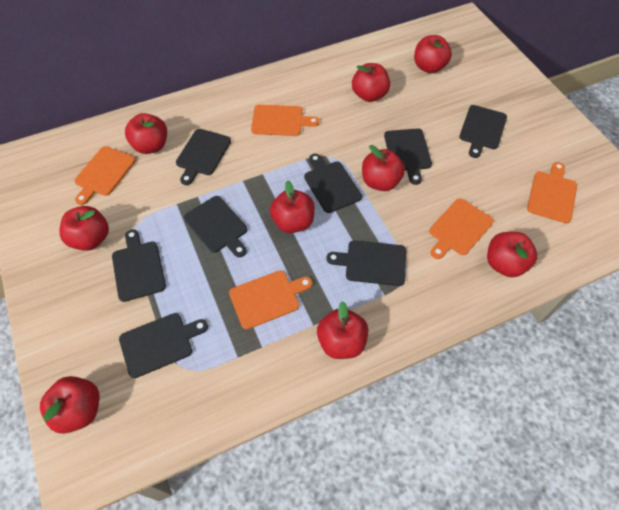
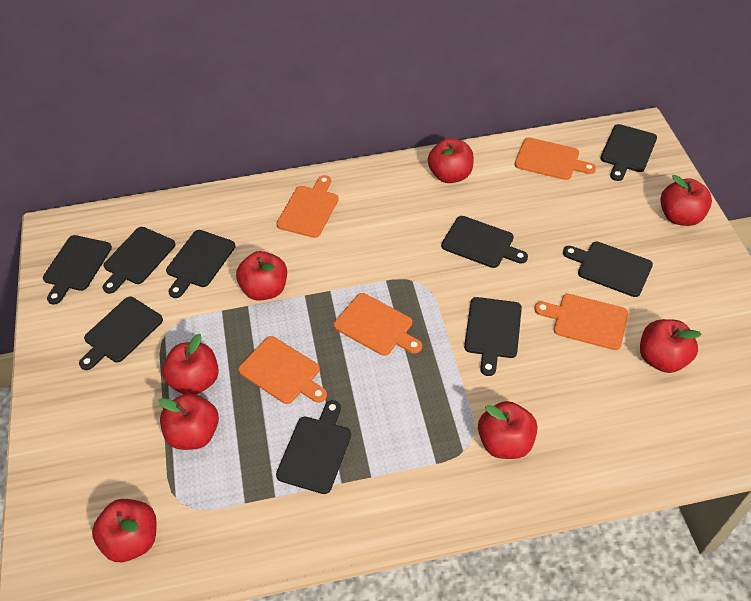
black cutting board: [112,229,166,302] [119,313,208,378] [176,129,231,185] [184,196,247,257] [304,154,362,213] [326,240,406,286] [384,128,432,185] [459,105,507,158] = 8 -> [43,235,112,305] [79,297,163,370] [102,227,175,294] [166,230,236,298] [276,400,351,494] [441,216,528,268] [464,297,522,376] [563,242,653,297] [600,124,657,181] = 9
red apple: [40,376,99,434] [60,206,109,251] [125,113,167,154] [270,180,315,233] [317,301,368,359] [352,63,390,102] [362,145,405,191] [414,35,452,73] [487,232,537,278] = 9 -> [92,499,157,562] [158,393,219,450] [162,334,219,394] [236,251,287,301] [428,138,474,183] [478,401,537,459] [640,319,702,373] [660,175,712,226] = 8

